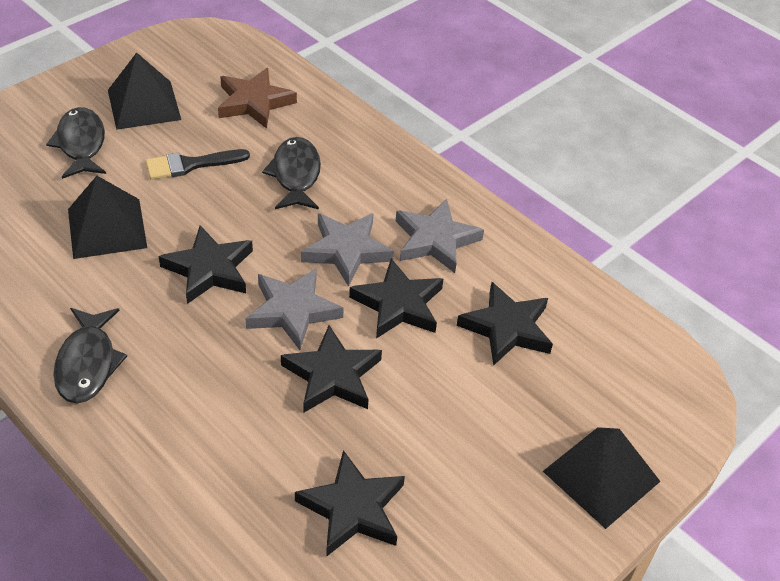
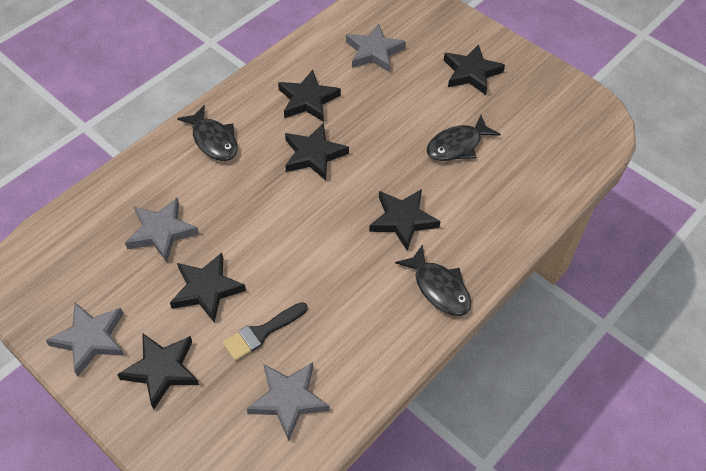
black pyramid: [68,176,147,259] [108,53,181,130] [543,427,661,529] = 3 -> none = 0
black star: [159,226,253,304] [281,325,382,412] [295,450,405,557] [349,258,443,339] [457,282,553,366] = 5 -> [117,333,199,409] [170,253,246,323] [278,70,341,122] [285,123,349,180] [369,189,441,251] [444,44,505,95] = 6
brown star: [218,68,297,129] = 1 -> none = 0
grey star: [246,268,344,350] [301,213,394,287] [396,199,484,273] = 3 -> [45,302,125,376] [125,198,199,262] [247,362,330,441] [346,24,406,72] = 4

